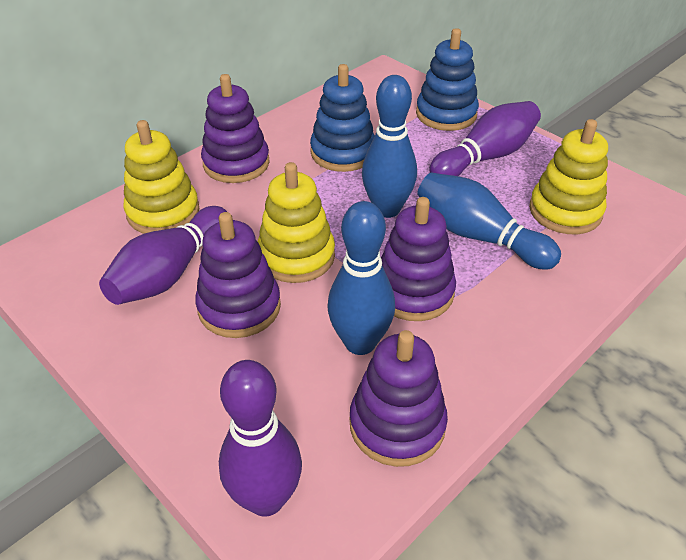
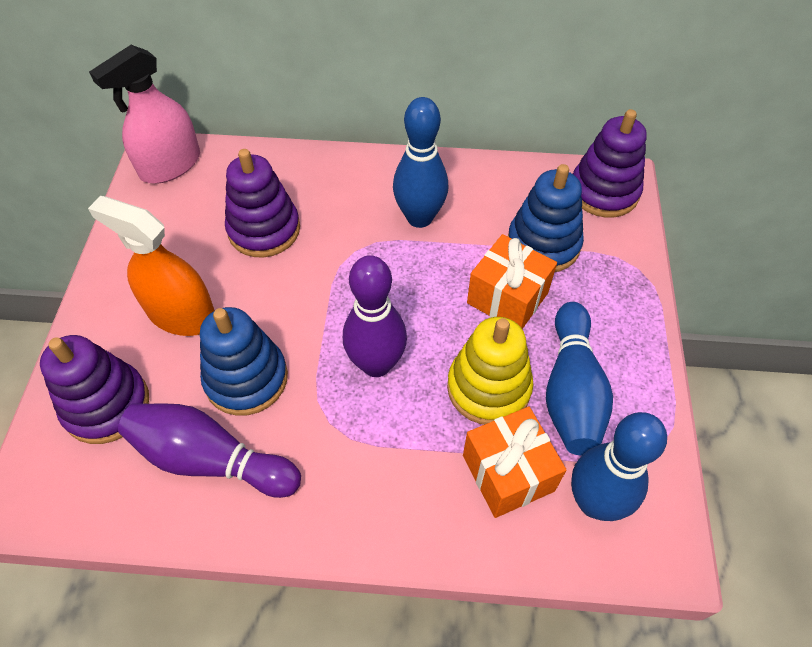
orange gift: none = 0 -> [463,407,566,518] [467,234,557,329] = 2
orange spray bottle: none = 0 -> [88,196,215,336] = 1
pink spray bottle: none = 0 -> [89,45,200,184] = 1
purple bowling pin: [99,206,227,305] [219,360,302,516] [429,101,541,176] = 3 -> [118,403,301,498] [343,255,407,377] = 2
purple stacking toy: [195,212,281,338] [201,74,270,183] [350,330,448,467] [381,197,456,321] = 4 -> [40,335,149,444] [225,149,300,257] [573,109,647,218] = 3
yellow stacking toy: [123,120,199,234] [258,162,335,283] [529,119,608,234] = 3 -> [447,317,533,425] = 1

